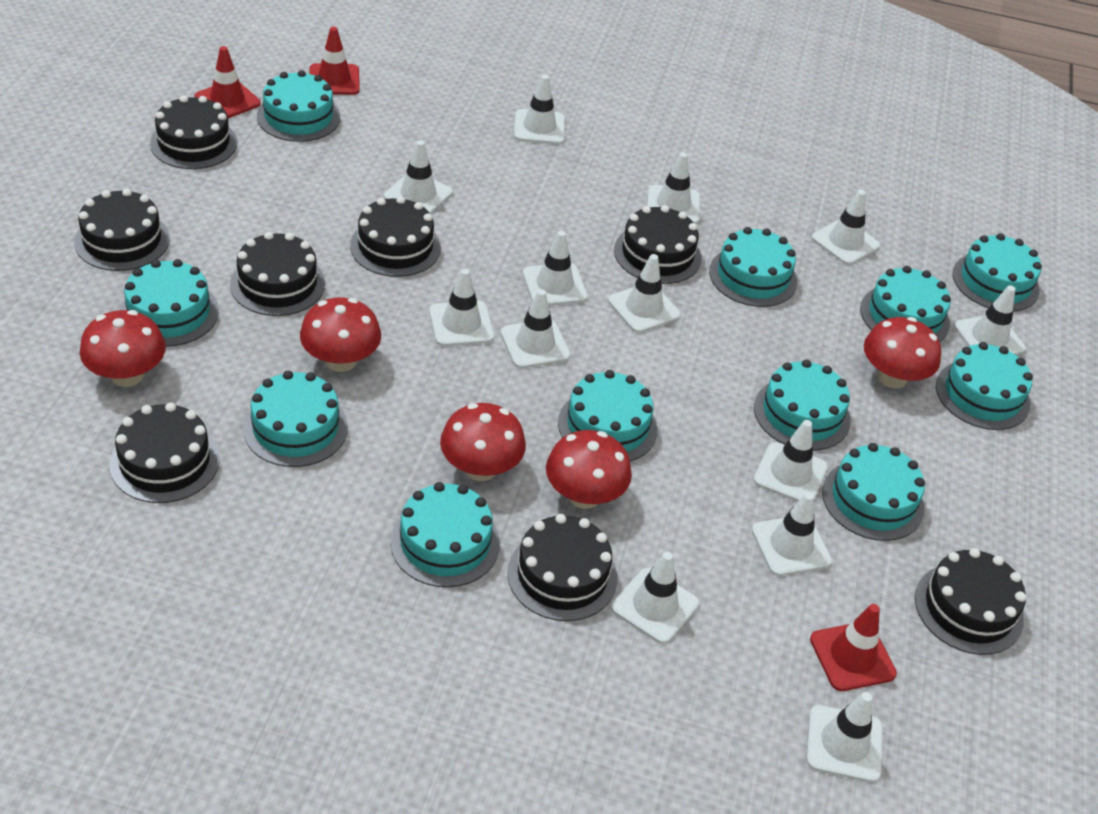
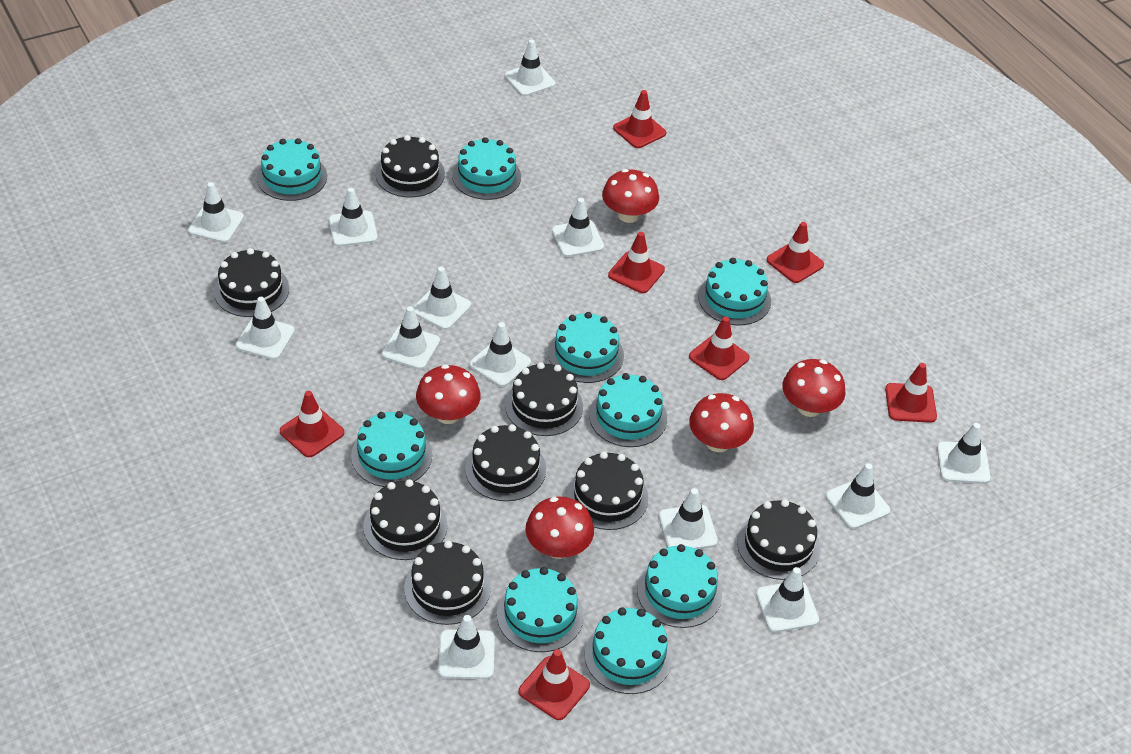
red traffic cone: [194,46,261,118] [309,27,360,95] [810,604,897,691] = 3 -> [280,391,344,457] [519,649,590,720] [608,232,665,293] [613,90,667,148] [689,316,750,380] [767,222,824,283] [885,363,937,423] = 7
turquoise cake: [120,259,219,347] [243,371,348,467] [257,70,340,142] [390,482,500,587] [558,370,658,461] [709,227,797,307] [754,359,851,450] [822,443,925,541] [860,266,951,342] [936,342,1033,430] [952,233,1042,312] = 11 -> [257,138,327,201] [351,411,432,487] [452,137,521,200] [497,567,584,652] [548,312,624,383] [585,607,673,694] [589,373,667,447] [637,544,722,628] [698,258,771,325] = 9

